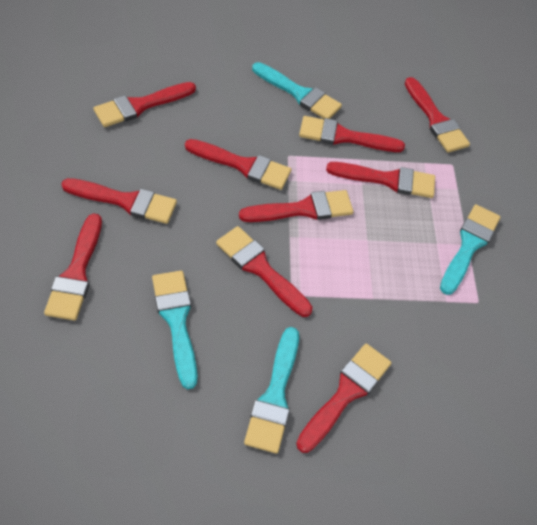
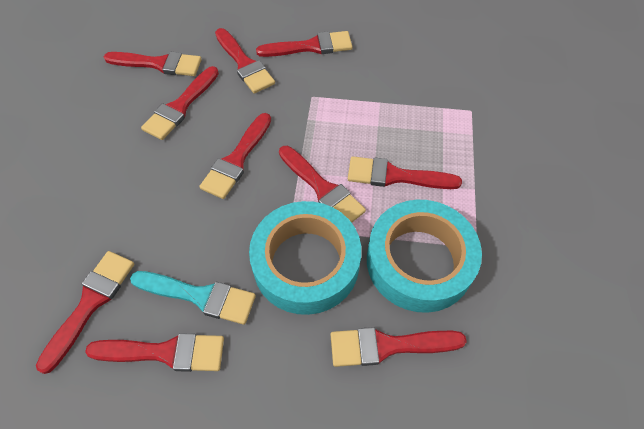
turquoise brush: [152,271,197,389] [244,327,299,454] [252,62,342,119] [440,204,500,295] = 4 -> [130,271,256,325] = 1
turquoise tape: none = 0 -> [249,201,361,315] [367,200,482,313] = 2

